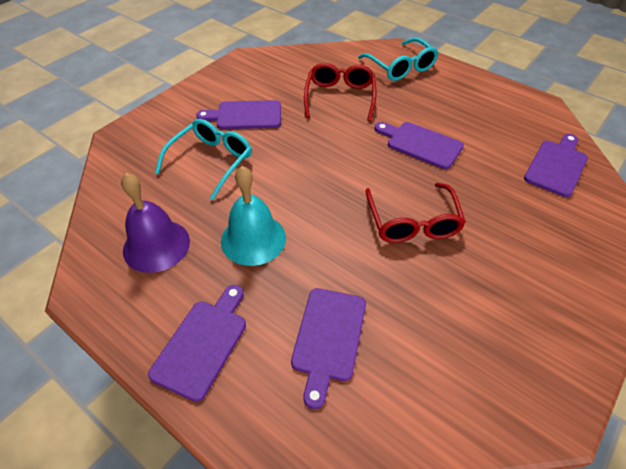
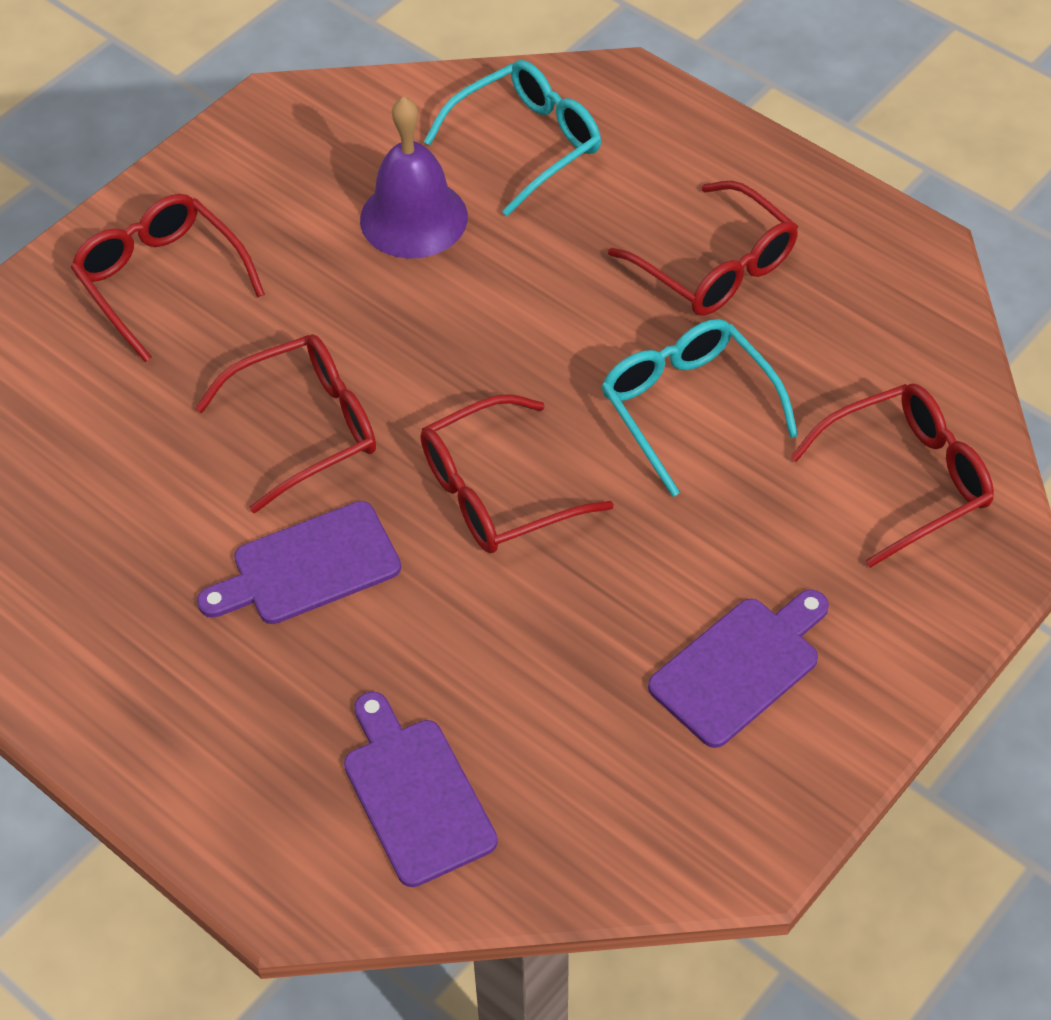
purple cutting board: [148,285,246,402] [196,100,281,129] [291,288,366,409] [375,122,464,169] [524,134,588,197] = 5 -> [197,501,401,624] [344,692,498,887] [648,590,829,748] = 3
red glasses: [304,63,376,121] [365,183,466,243] = 2 -> [71,194,265,362] [195,334,376,513] [421,394,614,553] [608,181,798,316] [790,384,994,568] = 5
turquoise bell: [221,166,286,266] = 1 -> none = 0

